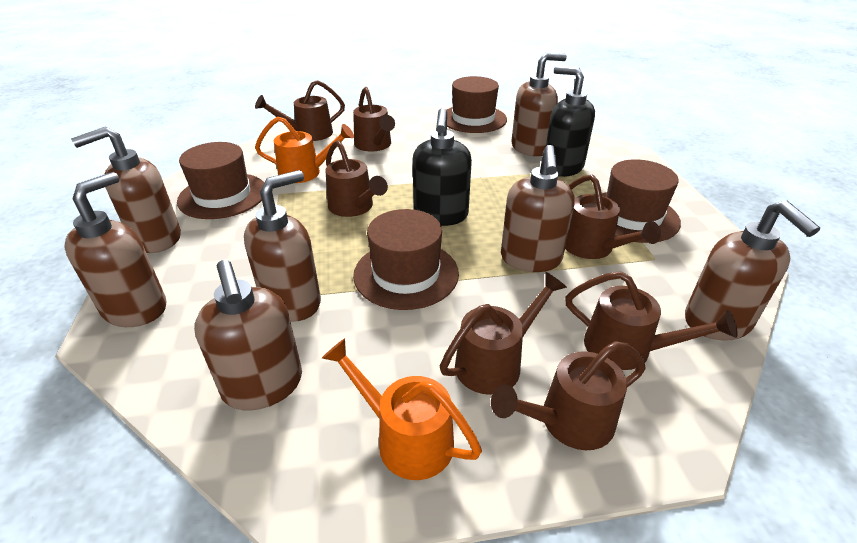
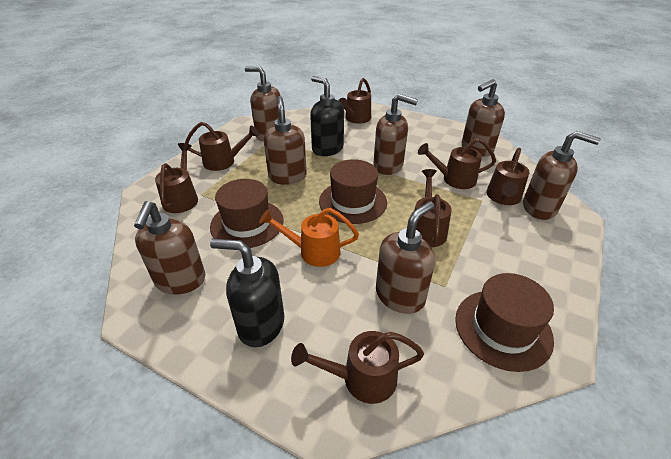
brown hat: [177,142,264,219] [353,209,459,310] [446,76,507,133] [602,159,681,243] = 4 -> [210,179,284,248] [319,159,387,224] [455,273,554,372] = 3
orange watering can: [255,116,354,183] [322,338,482,480] = 2 -> [259,208,359,267] = 1

